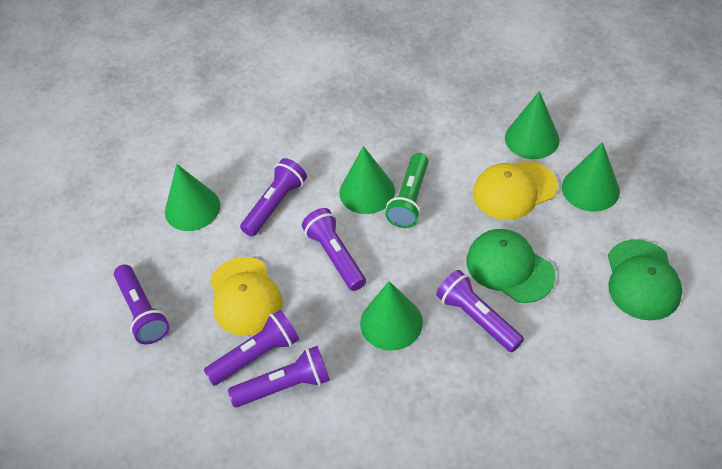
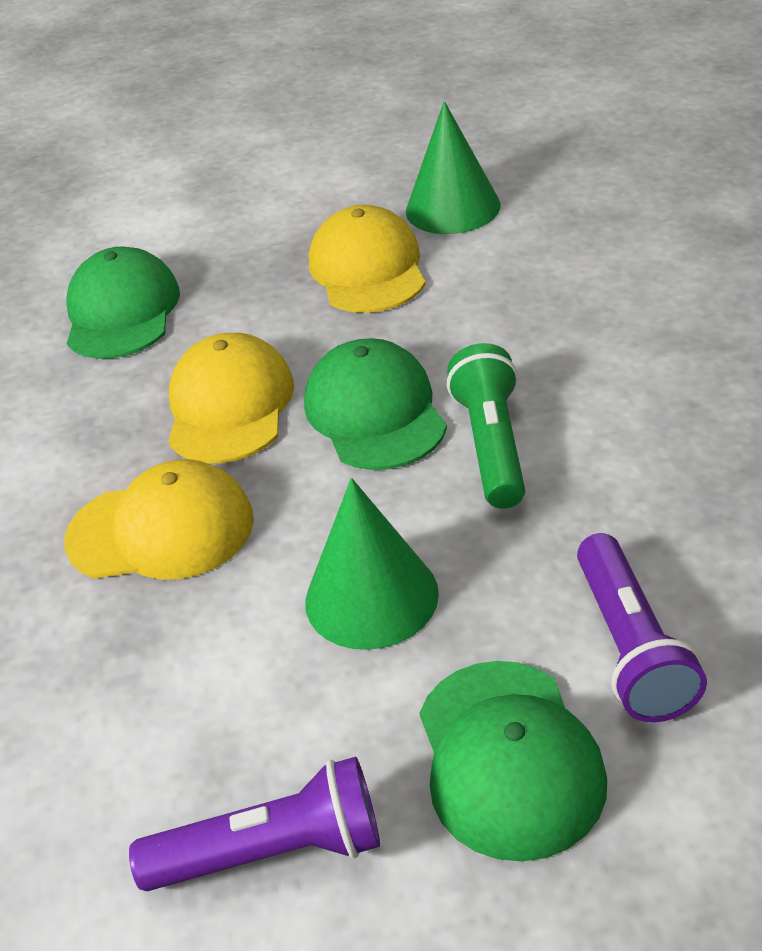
green cap: [467,229,556,303] [608,239,682,321] = 2 -> [66,246,180,359] [304,338,447,470] [420,661,607,862] = 3
green cone: [165,164,220,231] [339,146,395,214] [360,281,423,351] [505,91,560,159] [562,142,620,212] = 5 -> [305,478,439,650] [406,101,501,234] = 2
purple flashlight: [114,264,169,344] [203,310,299,386] [228,346,330,407] [240,158,307,237] [302,208,366,291] [436,270,524,352] = 6 -> [129,757,380,891] [577,533,707,722] = 2
yellow cap: [210,257,283,336] [473,161,558,220] = 2 -> [64,459,254,579] [168,333,294,463] [309,205,426,313] = 3

